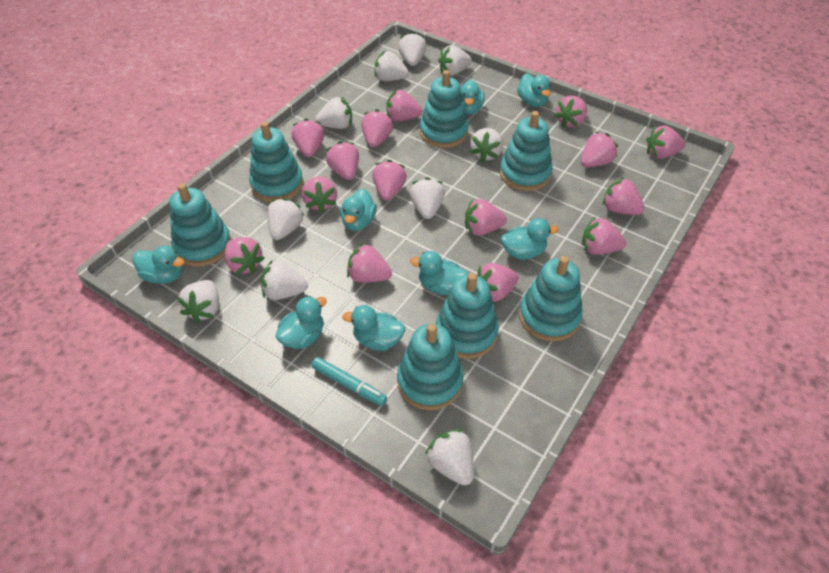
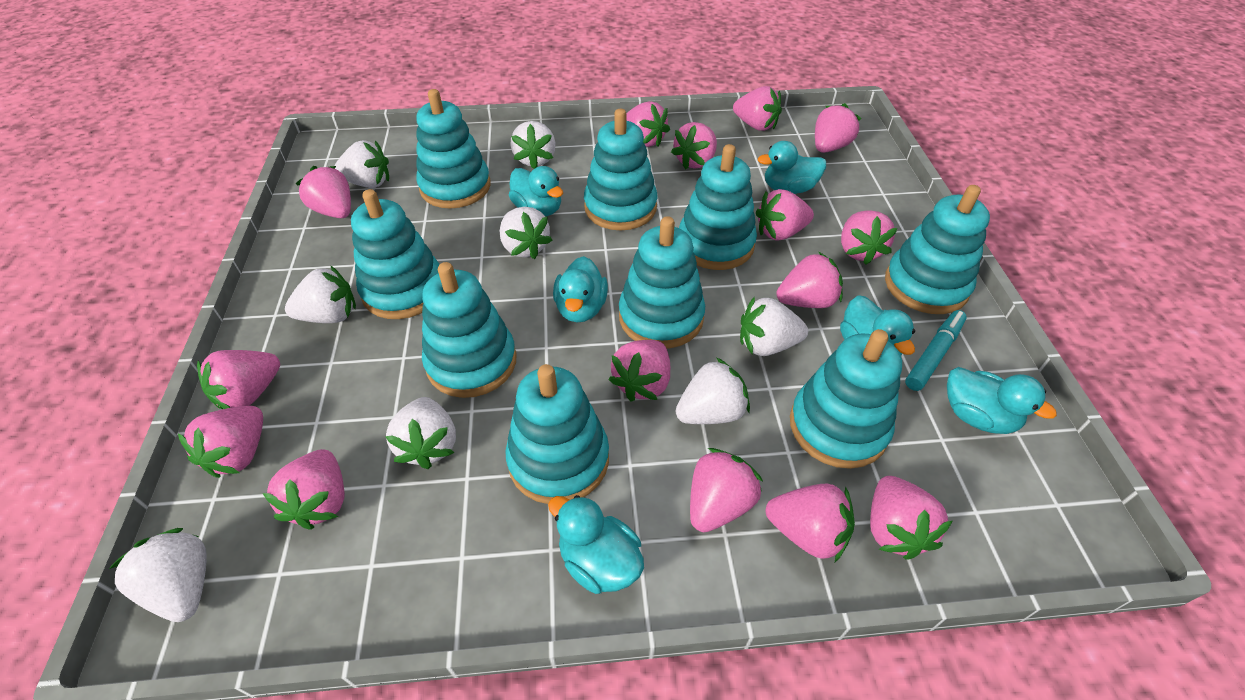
turquoise duck: [132,246,185,284] [275,296,327,349] [340,189,377,231] [342,305,405,351] [410,251,468,295] [460,80,485,115] [501,218,558,260] [517,73,551,107] = 8 -> [509,166,563,216] [548,495,644,594] [553,256,608,322] [758,141,826,194] [840,295,915,355] [947,367,1057,434] = 6
turquoise stacking toy: [169,183,231,266] [249,122,303,202] [397,324,464,410] [420,70,469,148] [436,273,499,359] [500,111,553,191] [519,256,583,342] = 7 -> [351,189,440,319] [416,89,491,208] [422,262,517,398] [505,364,609,504] [584,109,658,230] [619,216,705,348] [679,144,757,270] [790,329,902,469] [885,185,990,314] = 9
white strawberry: [177,280,219,323] [261,260,308,300] [267,198,305,240] [316,97,352,129] [374,51,409,81] [398,31,427,66] [410,177,445,219] [425,429,474,486] [438,45,472,76] [470,128,503,162] = 10 -> [109,528,207,622] [285,265,356,323] [334,140,389,188] [385,397,456,469] [500,207,552,259] [511,121,556,169] [676,357,750,424] [740,297,808,356] = 8

